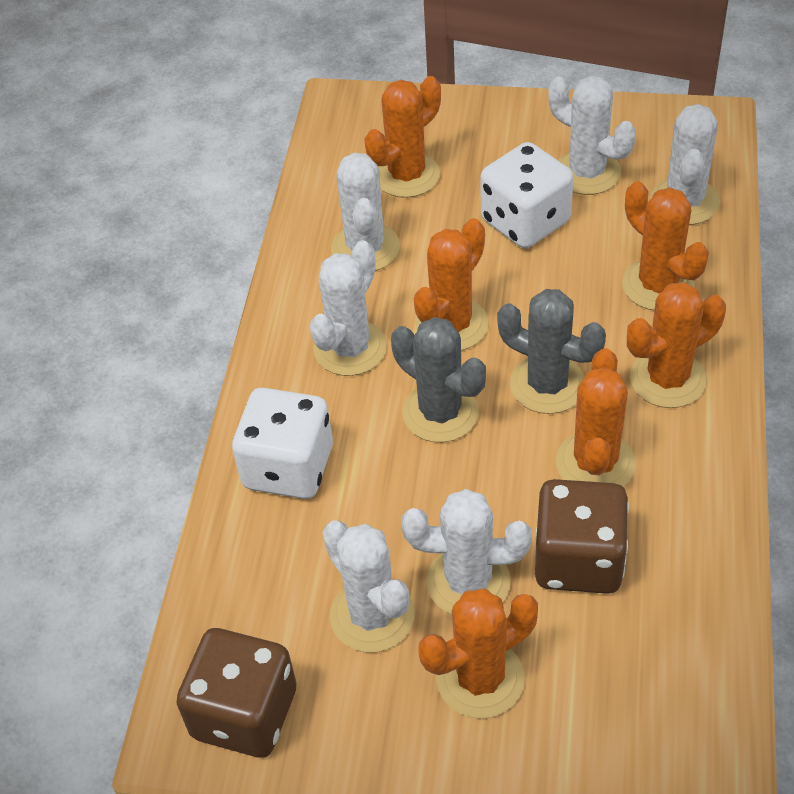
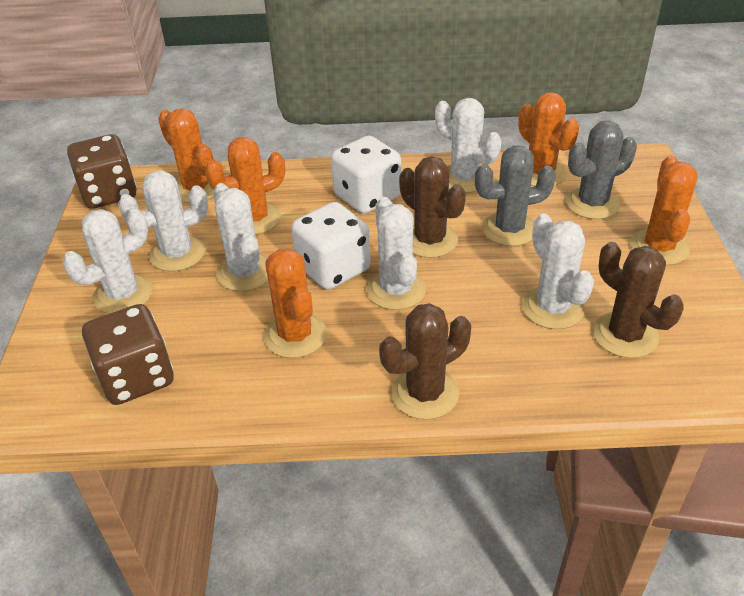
brown cactus: none = 0 -> [379,303,471,420] [399,156,466,258] [593,242,684,358] = 3
orange cactus: [364,76,441,198] [414,219,489,351] [418,588,538,719] [556,348,636,487] [622,181,709,310] [627,282,726,408] = 6 -> [158,108,214,203] [205,137,285,235] [264,248,327,358] [518,92,579,186] [630,156,698,265] = 5

